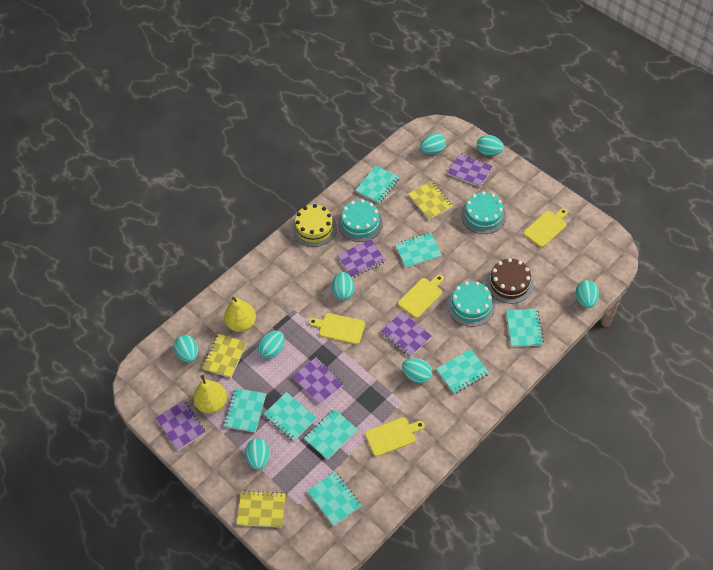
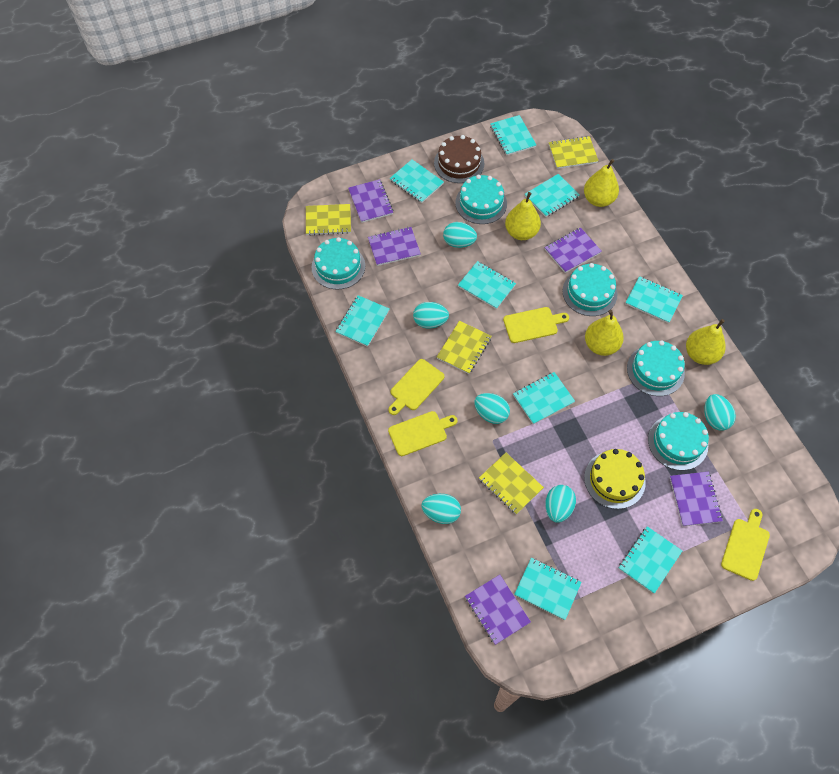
turquoise cake: [338,199,383,242] [447,281,495,327] [461,191,506,234] = 3 -> [312,237,365,290] [455,175,507,224] [562,263,618,316] [627,340,685,396] [648,412,709,470] = 5
turquoise egg: [174,335,198,362] [245,438,270,470] [258,331,285,358] [332,272,354,300] [402,358,432,383] [420,133,446,154] [477,135,504,156] [575,280,599,308] = 8 -> [413,302,449,328] [422,494,461,524] [443,222,477,248] [474,393,510,424] [545,485,576,523] [704,394,736,431] = 6
turquoise notebook: [224,388,266,433] [264,392,317,441] [304,409,358,460] [307,471,361,526] [355,165,399,203] [395,233,442,268] [436,349,489,394] [506,309,544,347] = 8 -> [335,295,389,347] [390,159,444,203] [458,261,516,309] [490,115,536,155] [513,372,575,424] [514,558,582,620] [525,174,580,217] [618,526,682,594] [625,276,683,323] = 9
yellow notebook: [202,334,247,378] [237,491,286,528] [408,181,453,220] = 3 -> [306,204,351,235] [437,321,491,374] [479,453,544,514] [549,136,598,169] = 4
yellow pear: [193,375,227,414] [224,297,256,332] = 2 -> [505,192,541,240] [584,159,619,207] [585,310,624,356] [686,319,726,365] = 4

